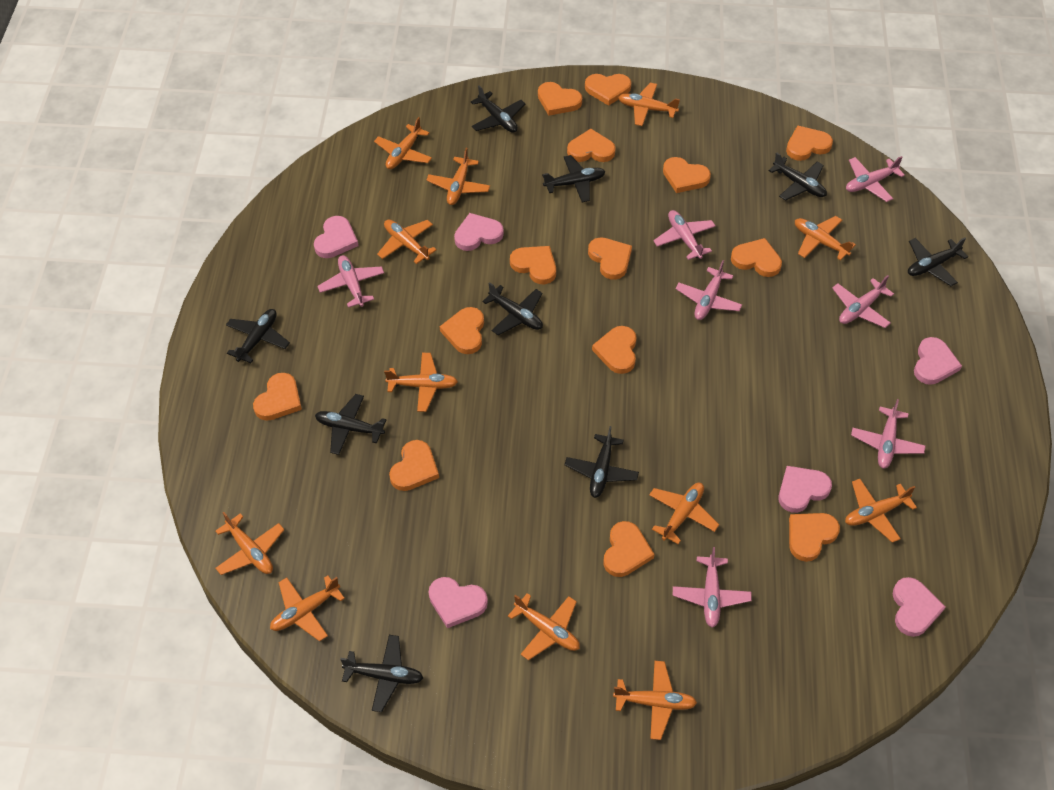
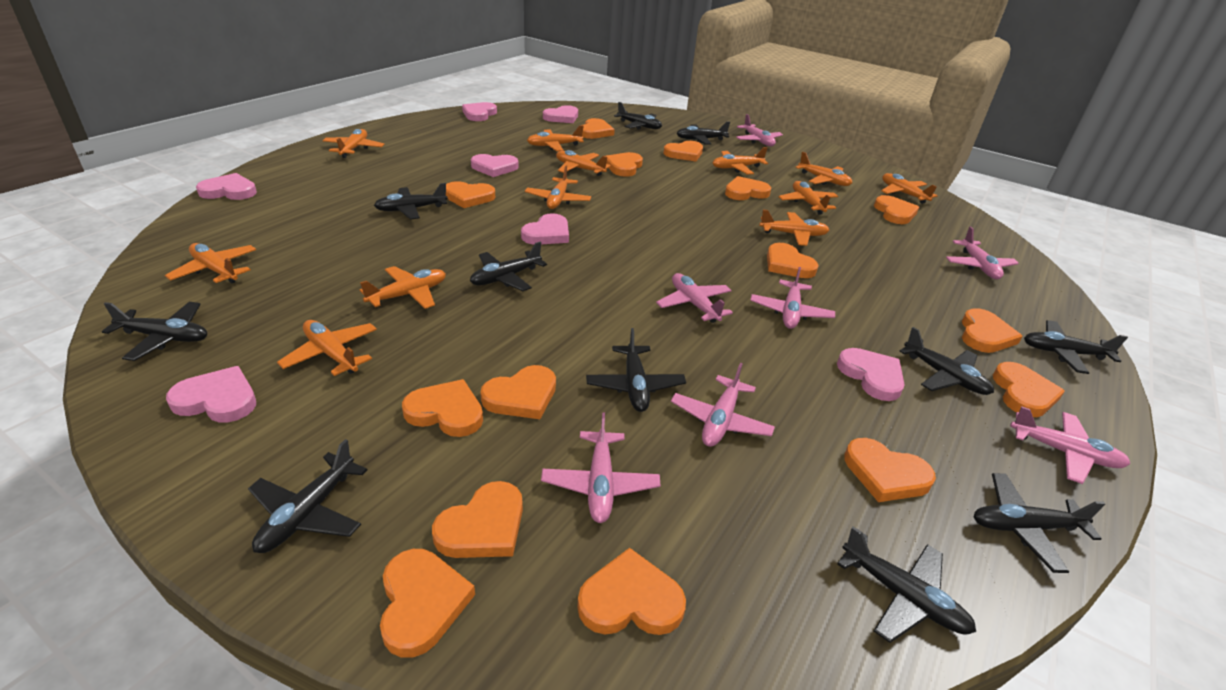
black plane: [226,309,290,363] [315,394,386,455] [340,635,423,712] [471,85,525,133] [482,282,543,335] [542,155,605,203] [565,426,639,498] [768,152,827,201] [908,237,968,286] = 9 -> [102,302,207,361] [248,439,367,553] [374,183,448,219] [470,242,547,291] [586,328,686,412] [614,102,662,130] [677,122,730,145] [837,527,976,643] [899,327,994,395] [973,473,1105,573] [1024,320,1128,374] = 11
orange heart: [253,373,302,421] [389,440,439,491] [440,307,484,354] [510,246,556,284] [538,82,582,116] [567,129,616,162] [585,74,631,106] [588,237,632,280] [592,326,637,374] [604,521,655,577] [663,157,711,193] [731,238,782,277] [786,125,833,161] [789,513,840,562] = 14 -> [380,549,475,658] [402,379,483,437] [432,481,523,558] [446,181,495,208] [480,365,556,419] [577,548,686,635] [582,118,615,139] [606,152,643,177] [664,141,703,161] [725,176,771,200] [767,243,819,278] [844,438,936,502] [874,195,919,224] [962,308,1023,353] [993,362,1065,417] = 15
pink heart: [314,216,359,258] [429,577,488,628] [454,213,504,251] [778,466,832,513] [893,577,946,637] [914,337,962,385] = 6 -> [166,366,256,422] [196,173,257,200] [462,102,497,121] [471,154,519,177] [521,213,569,244] [543,105,578,123] [837,348,905,401] = 7

